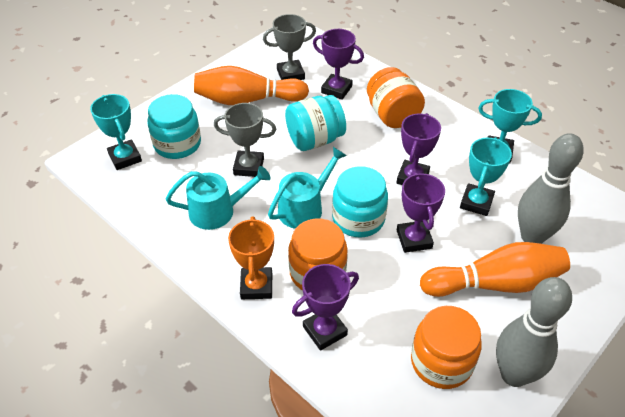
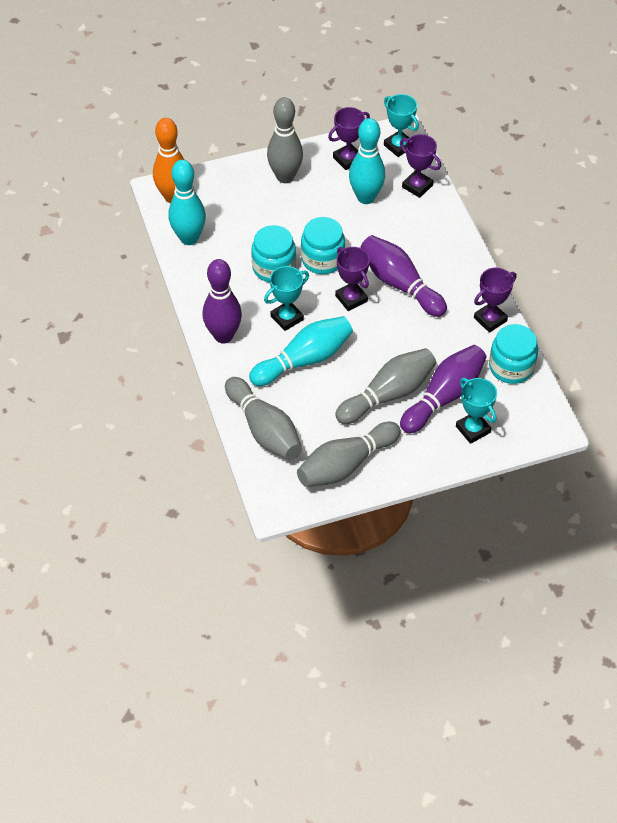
grey bowling pin: [496,277,572,387] [518,134,584,244] = 2 -> [225,377,302,460] [267,97,303,183] [297,422,401,487] [335,348,436,424] = 4
grey trophy: [214,103,276,177] [263,14,316,80] = 2 -> none = 0
orange bowling pin: [194,66,309,105] [420,242,570,297] = 2 -> [153,118,185,203] = 1
orange jar: [288,219,348,290] [367,67,425,128] [411,306,482,389] = 3 -> none = 0
orange trophy: [228,216,274,299] = 1 -> none = 0
purple bowling pin: none = 0 -> [202,259,242,343] [360,235,447,317] [400,345,487,433] = 3
turquoise bowling pin: none = 0 -> [168,160,206,245] [249,316,353,386] [349,118,385,204] = 3
turquoise watering can: [166,166,271,230] [268,147,347,229] = 2 -> none = 0

